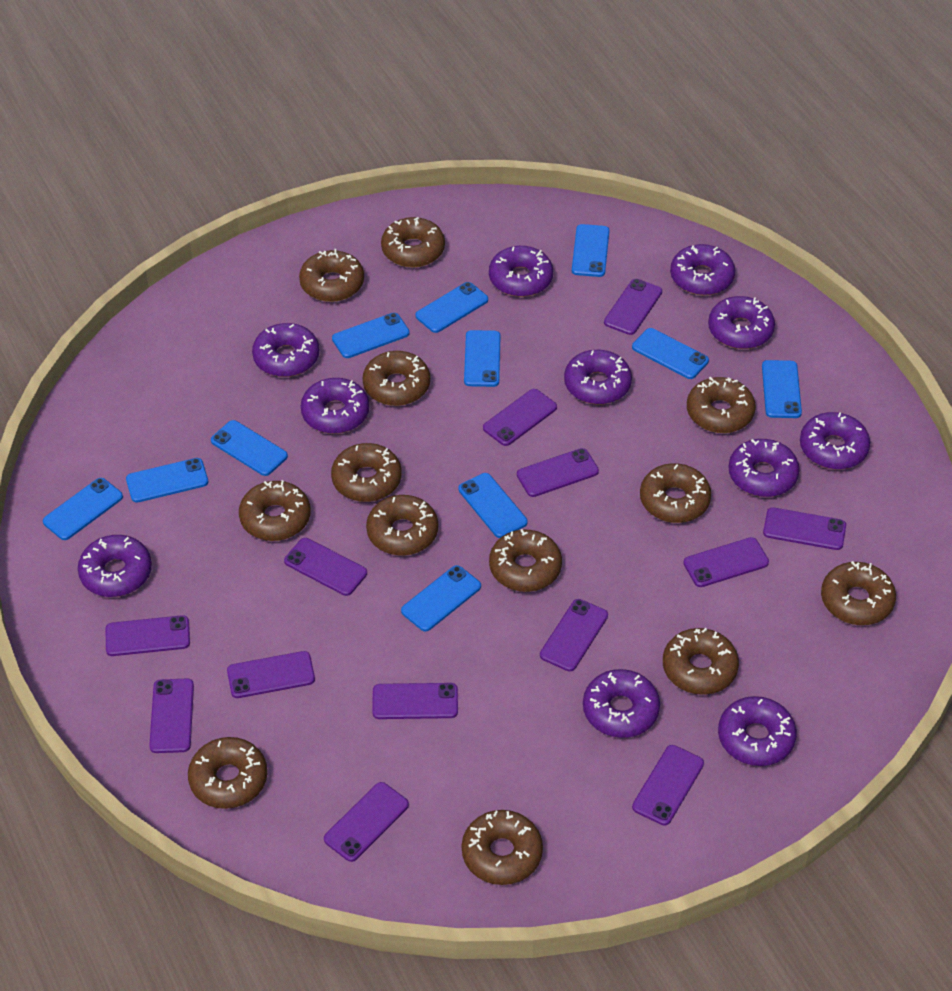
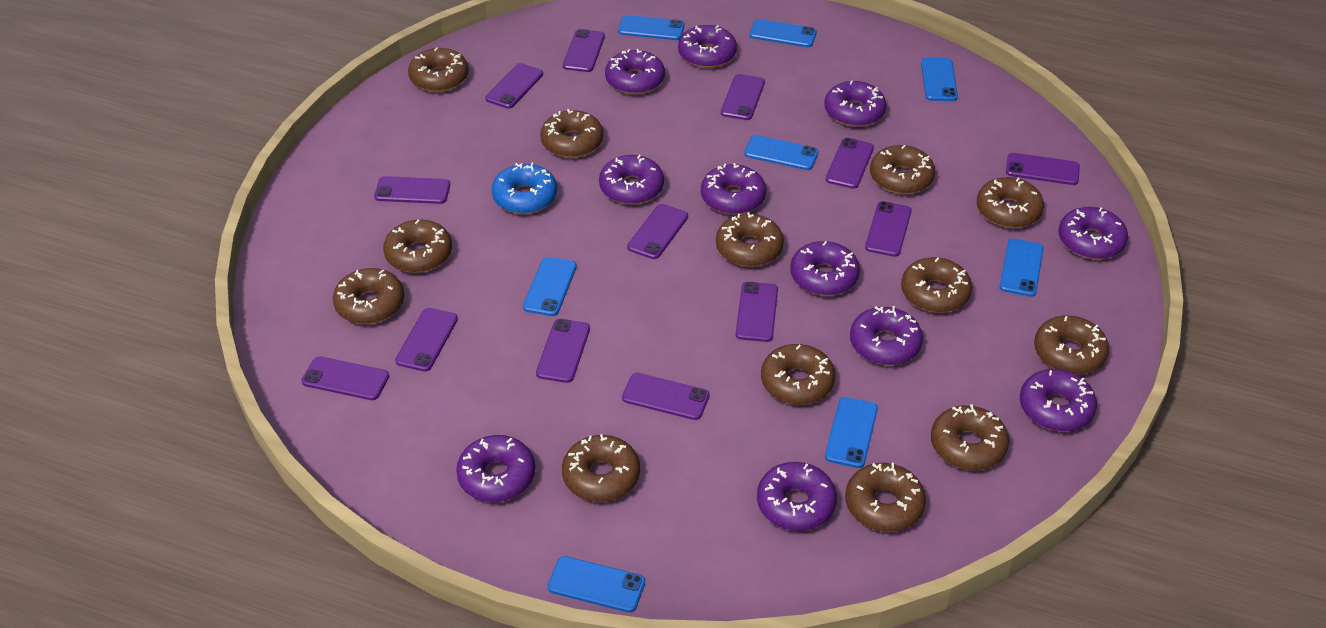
blue donut: none = 0 -> [492,162,557,214] = 1
blue phone: [43,478,123,540] [126,458,208,503] [211,420,288,476] [332,313,410,358] [401,565,481,631] [415,282,488,333] [458,473,528,538] [464,330,501,387] [572,224,609,277] [632,328,709,379] [762,360,802,418] = 11 -> [523,257,577,316] [548,556,645,613] [618,15,685,40] [744,135,819,170] [749,19,817,47] [825,397,878,468] [921,58,958,101] [1000,239,1044,297] = 8

